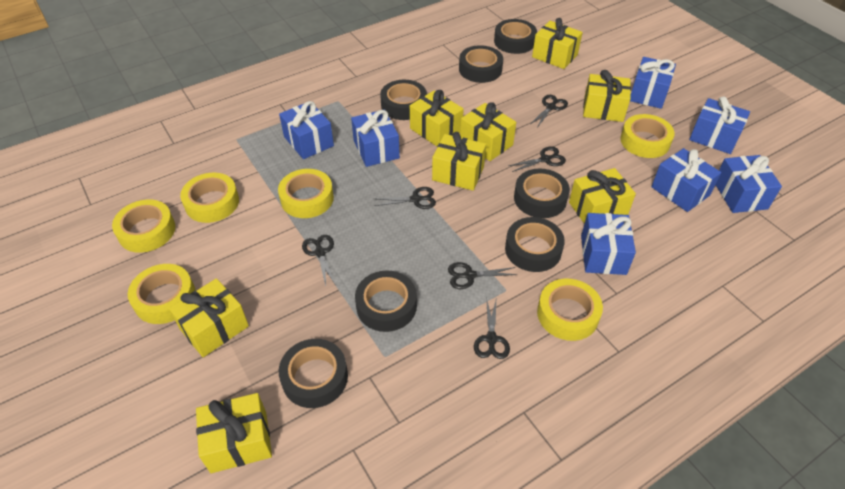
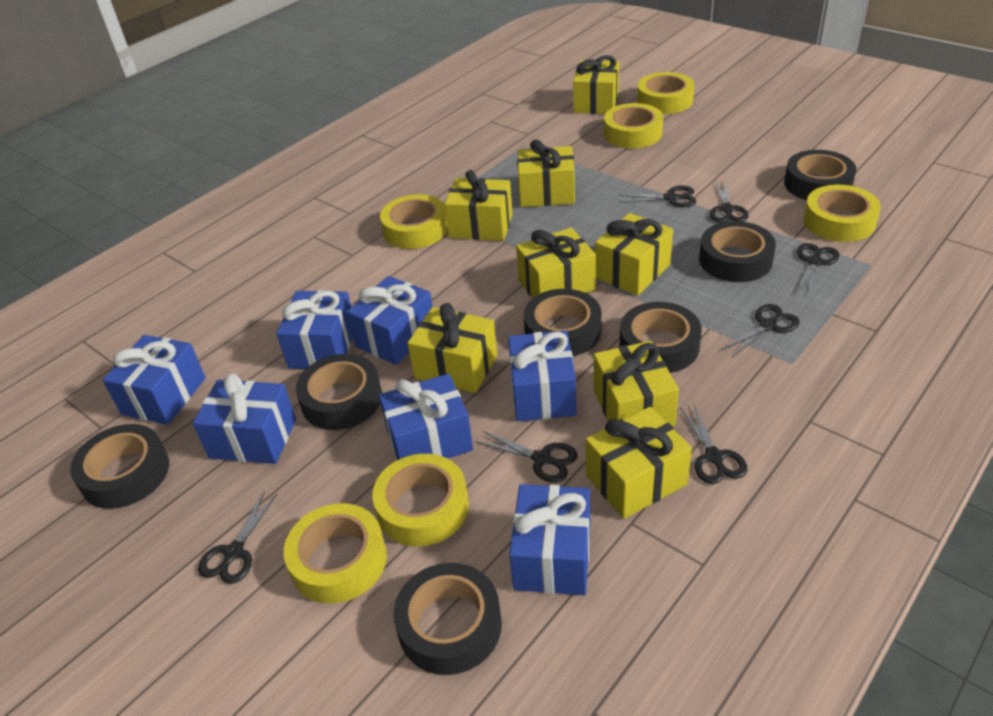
black scissors: [302,235,336,286] [374,187,436,209] [448,262,517,289] [474,297,510,359] [509,147,566,172] [531,95,568,128] = 6 -> [198,492,277,584] [476,431,578,482] [619,186,696,207] [680,404,747,484] [709,180,749,223] [721,304,799,357] [797,243,839,296] = 7

